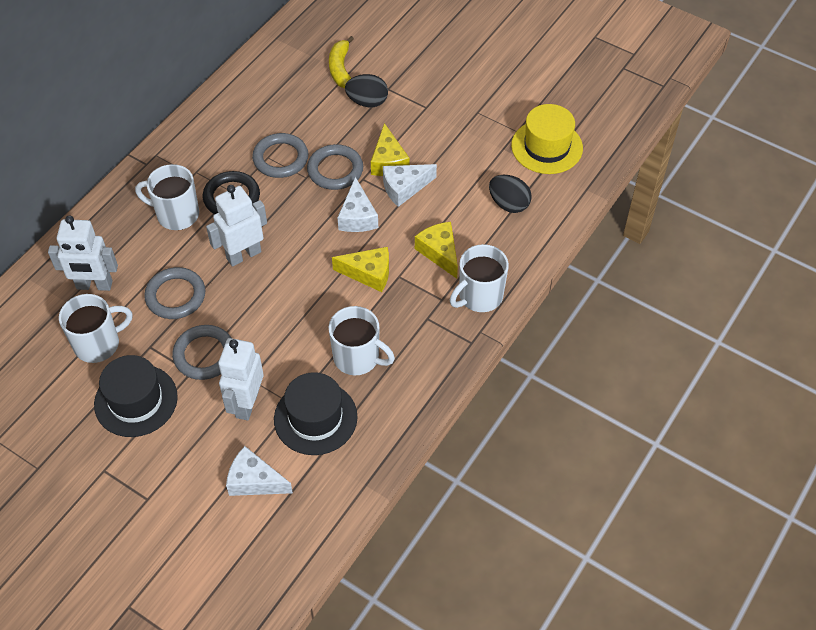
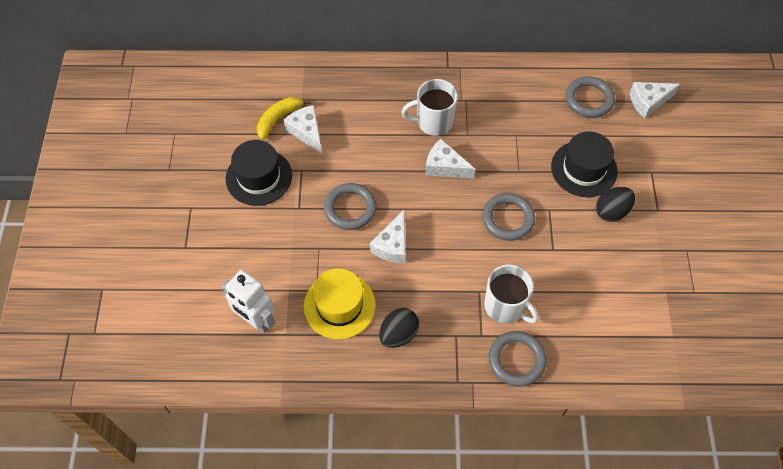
black ring: [203,171,260,214] = 1 -> none = 0
white cheese: [226,446,293,496] [337,177,378,232] [383,164,437,207] = 3 -> [283,105,322,154] [370,210,406,263] [425,139,475,178] [630,82,681,119] = 4
white mug: [59,294,132,363] [135,164,199,230] [329,306,395,375] [450,244,509,312] = 4 -> [401,79,458,136] [484,265,539,324] = 2
white robot: [48,215,118,291] [206,185,267,267] [218,338,264,421] = 3 -> [222,270,275,333] = 1
yellow cheese: [332,247,389,292] [371,123,410,176] [415,222,458,279] = 3 -> none = 0

